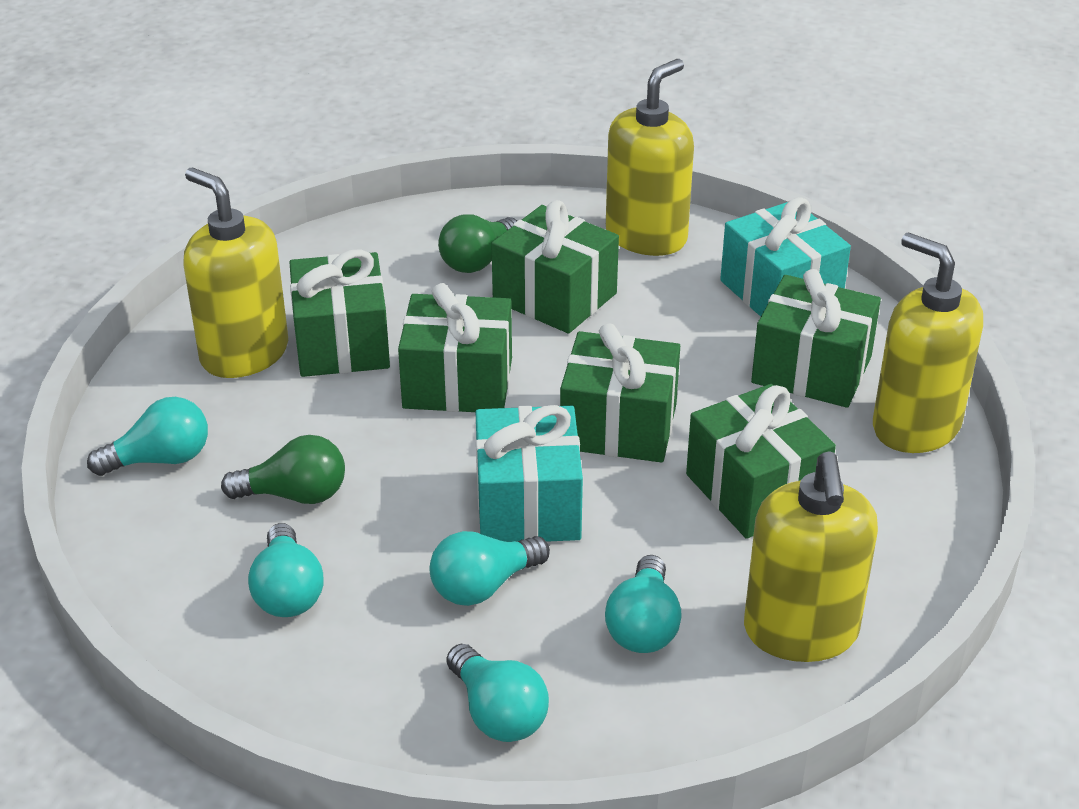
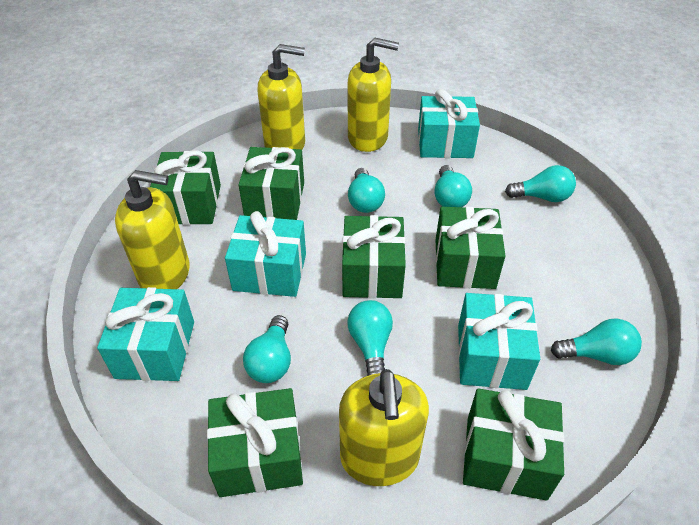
green light bulb: [221,435,345,504] [438,214,517,273] = 2 -> none = 0
turquoise gift: [476,405,583,542] [720,197,851,317] = 2 -> [97,287,194,381] [225,211,306,297] [418,89,480,158] [458,293,540,390] = 4
turquoise light bulb: [87,397,208,476] [248,523,323,617] [430,531,550,606] [447,644,549,742] [605,555,682,653] = 5 -> [243,315,291,383] [347,300,393,376] [348,168,385,213] [434,165,472,207] [505,165,576,202] [551,318,642,365] = 6

